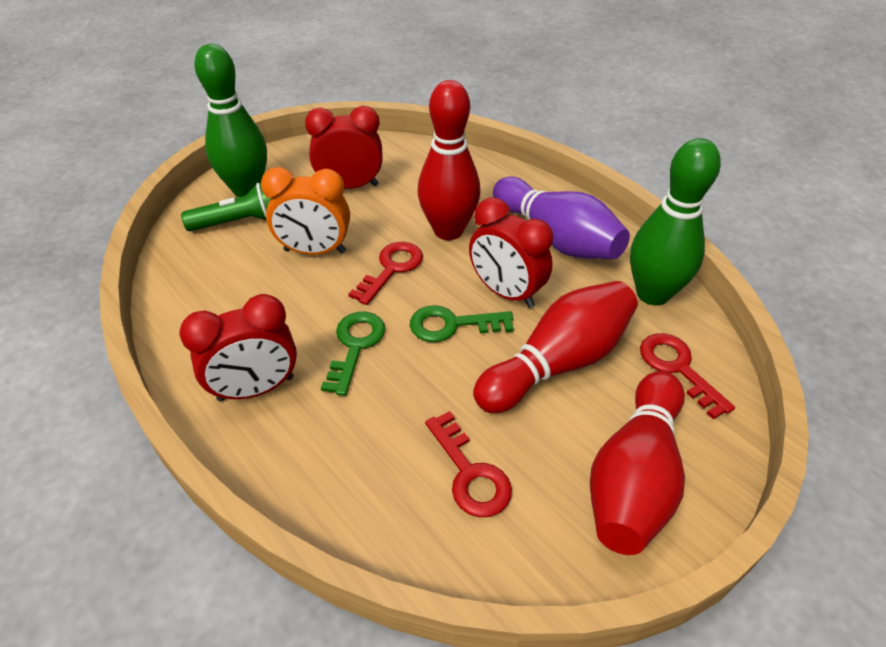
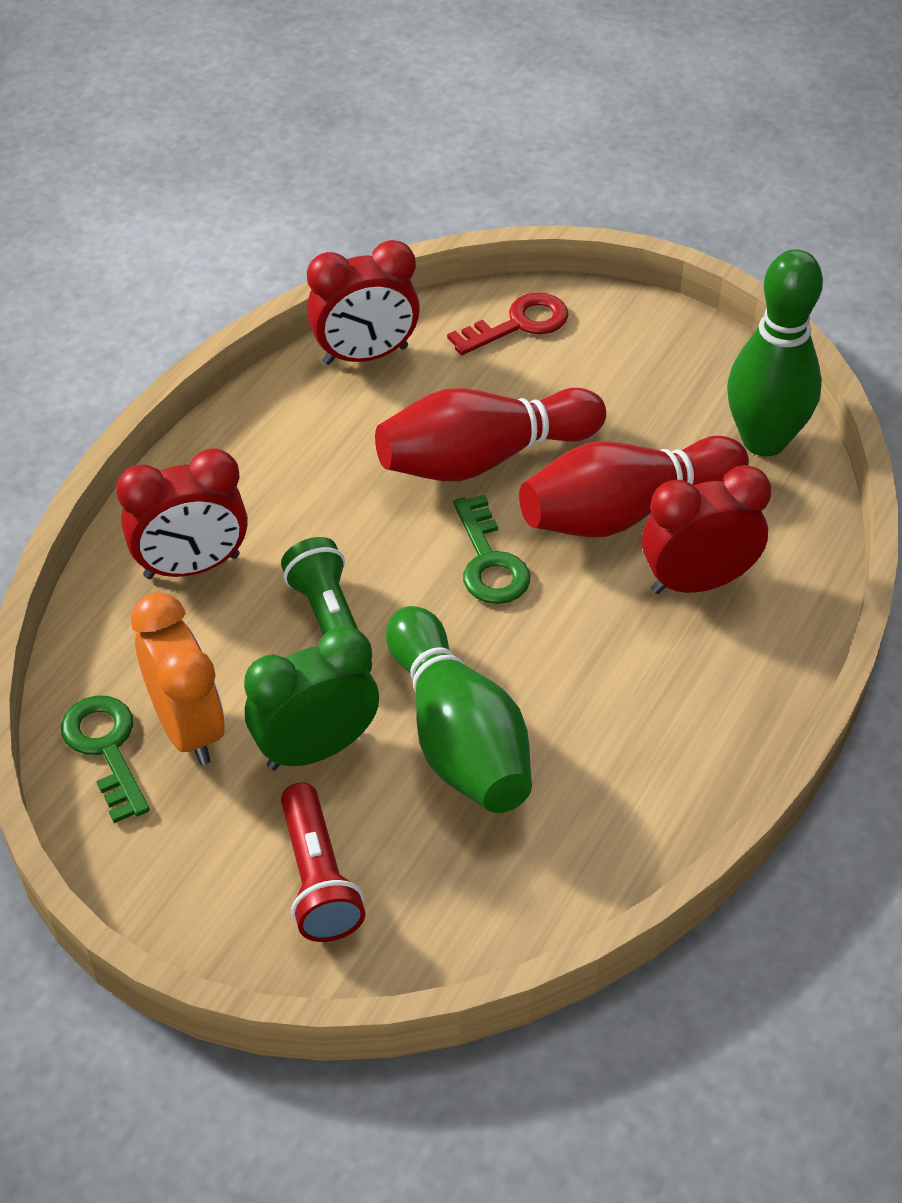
green clock: none = 0 -> [244,626,379,770] = 1
purple bowling pin: [493,177,630,259] = 1 -> none = 0
red bowling pin: [417,80,481,240] [473,281,638,413] [590,371,685,555] = 3 -> [375,388,606,481] [519,436,749,537] = 2
red flashlight: none = 0 -> [281,782,365,942] = 1
red key: [349,242,423,305] [425,411,512,517] [640,333,735,420] = 3 -> [447,293,568,355] = 1

